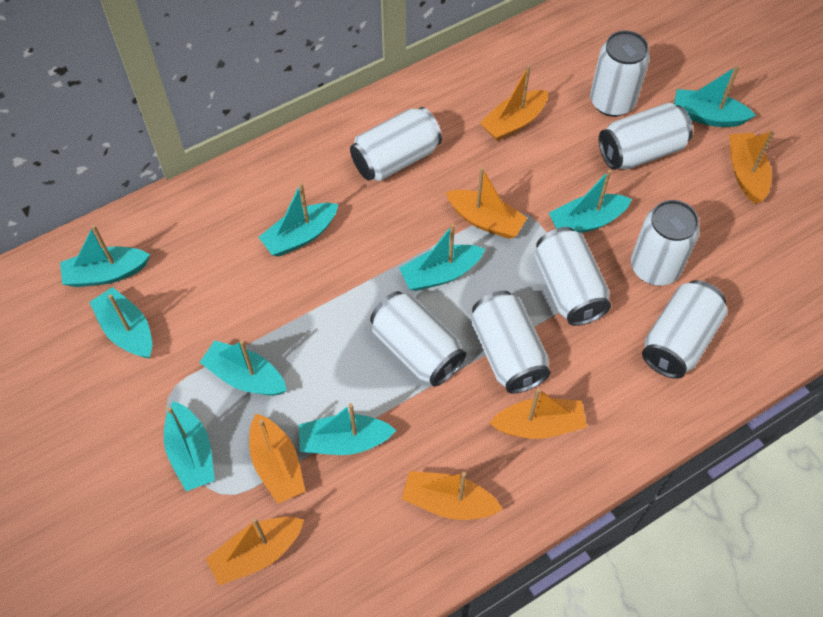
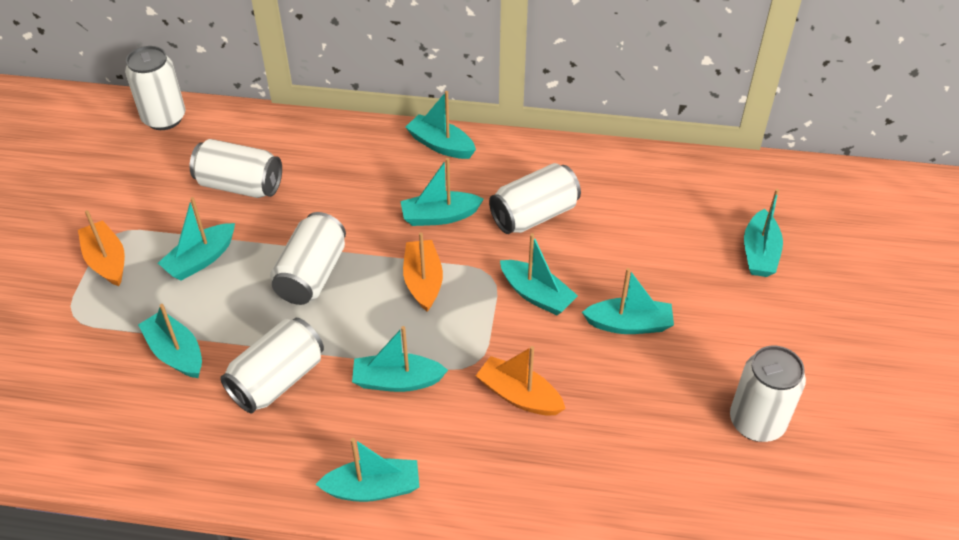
orange boat: [206,517,304,586] [249,414,306,504] [402,471,503,520] [446,167,527,239] [480,65,548,141] [489,388,587,439] [729,130,775,204] = 7 -> [78,210,125,286] [403,233,443,312] [476,346,566,416] = 3
white can: [350,107,442,181] [370,291,466,387] [470,291,551,394] [534,227,611,326] [590,30,650,117] [599,103,693,170] [631,200,700,286] [642,280,727,379] = 8 -> [125,46,186,130] [190,139,282,198] [220,318,324,413] [270,212,346,305] [489,163,581,234] [730,345,806,442] = 6

